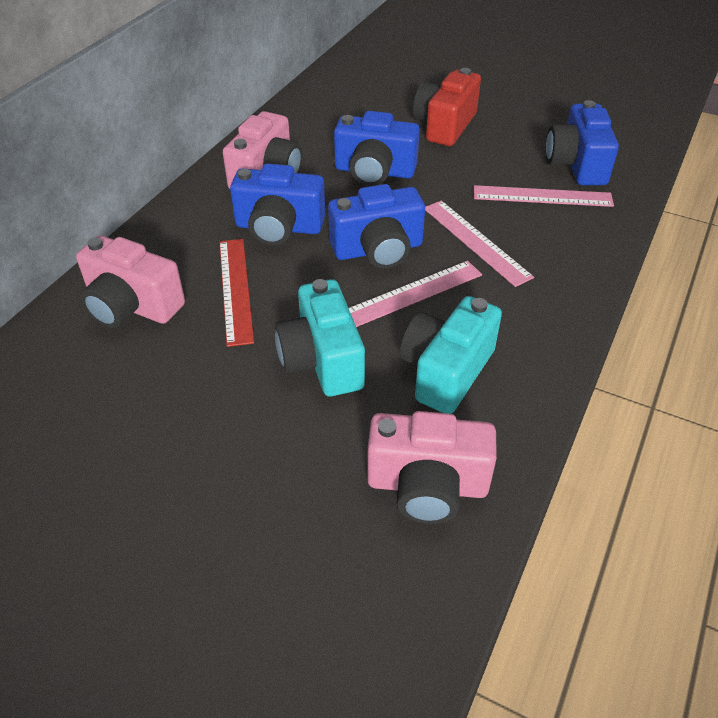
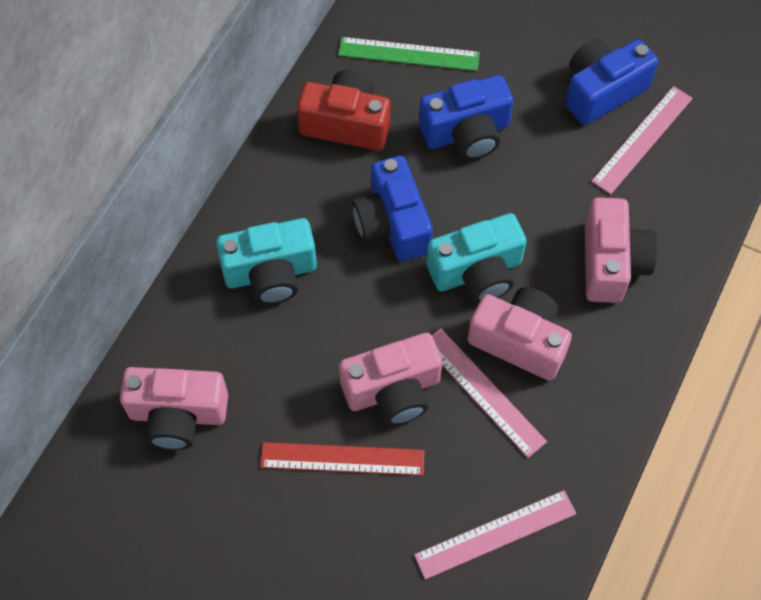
blue camera: [230,163,325,246] [328,184,425,269] [334,111,420,186] [545,100,619,185] = 4 -> [352,156,433,261] [419,75,514,160] [565,39,658,125] = 3
green ruler: none = 0 -> [338,37,480,71] = 1
pink camera: [76,235,185,328] [223,111,302,189] [367,411,497,524] = 3 -> [120,367,228,450] [339,333,442,425] [467,287,572,381] [585,197,657,303] = 4

